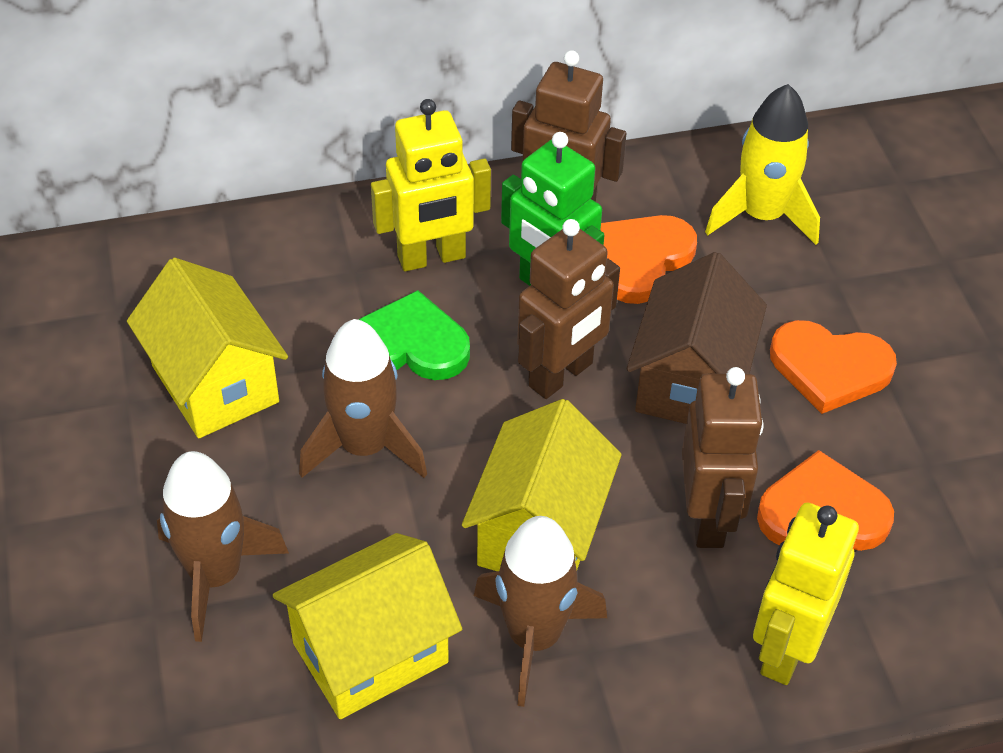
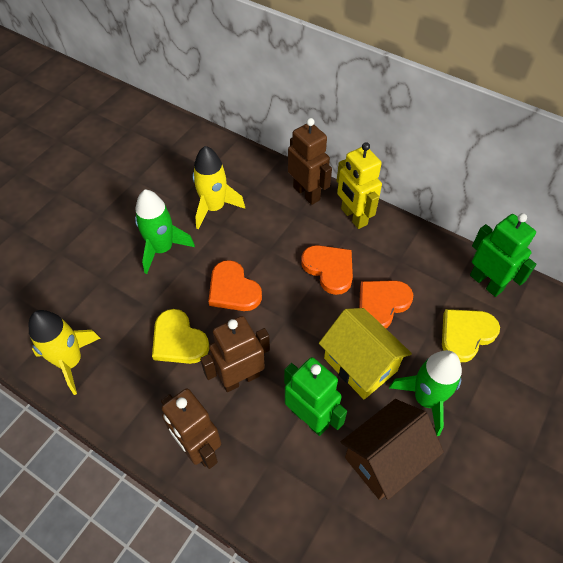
brown rocket: [157,451,289,642] [299,319,427,478] [474,516,607,707] = 3 -> none = 0
green heart: [358,290,470,380] = 1 -> none = 0
green robot: [501,132,604,286] = 1 -> [284,357,347,436] [470,213,537,297] = 2
green rocket: none = 0 -> [135,189,195,274] [389,350,462,436] = 2
yellow heart: none = 0 -> [152,309,209,364] [442,309,500,362] = 2
yellow house: [127,258,288,438] [273,533,462,719] [462,399,622,571] = 3 -> [319,308,412,399] = 1
yellow robot: [371,99,491,271] [753,502,859,685] = 2 -> [337,142,382,229] = 1
yellow rocket: [705,84,820,245] = 1 -> [29,310,101,395] [193,146,245,230] = 2

